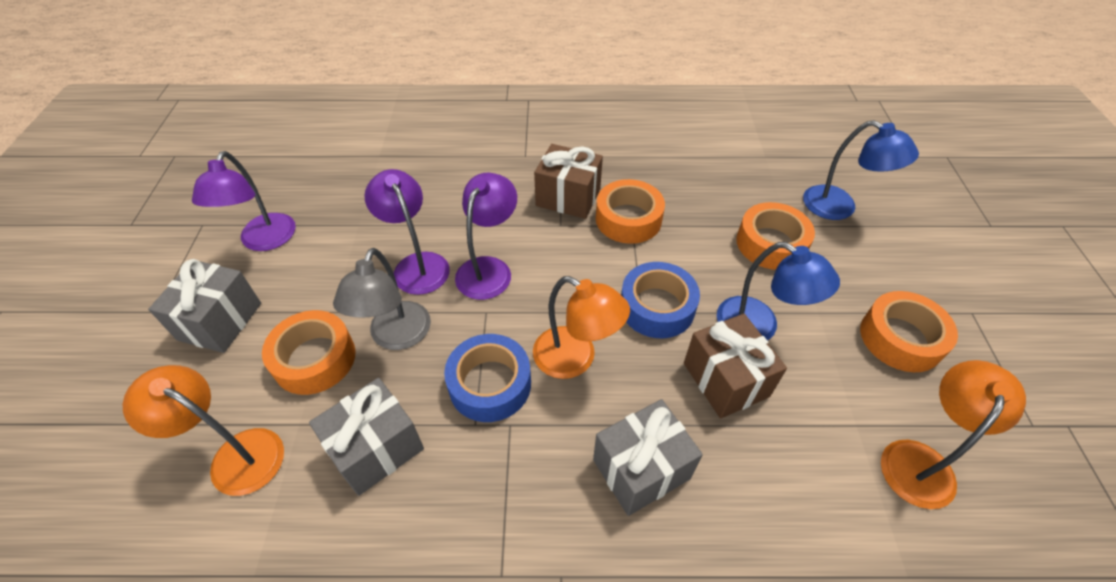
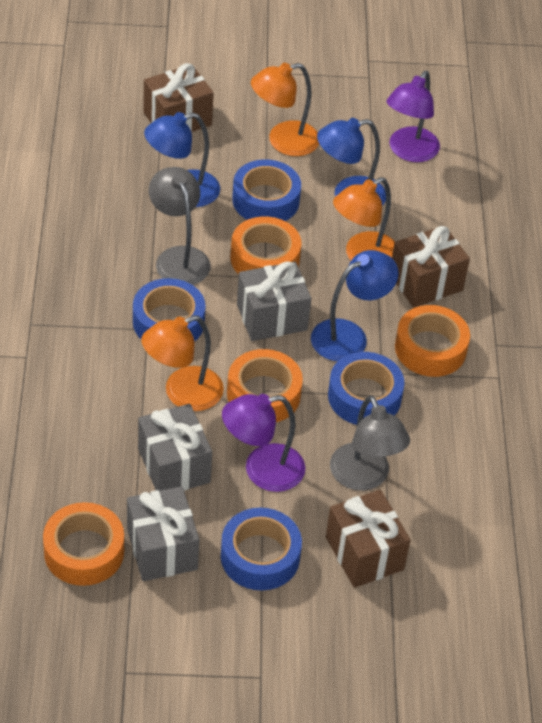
blue lamp: [717,242,840,340] [803,120,919,220] = 2 -> [144,112,220,207] [311,250,399,361] [317,118,386,206] = 3
blue tape: [444,334,531,422] [621,262,700,338] = 2 -> [133,278,206,342] [221,508,302,590] [232,159,301,221] [328,352,405,425] = 4
brown gift: [534,144,603,219] [684,314,787,418] = 2 -> [144,63,214,132] [326,490,411,588] [392,225,470,308] = 3
grey lamp: [333,248,431,350] = 1 -> [149,167,211,285] [330,395,410,491] = 2
purple lamp: [192,151,296,251] [365,169,450,295] [455,172,517,300] = 3 -> [222,394,305,492] [386,71,440,162] = 2

